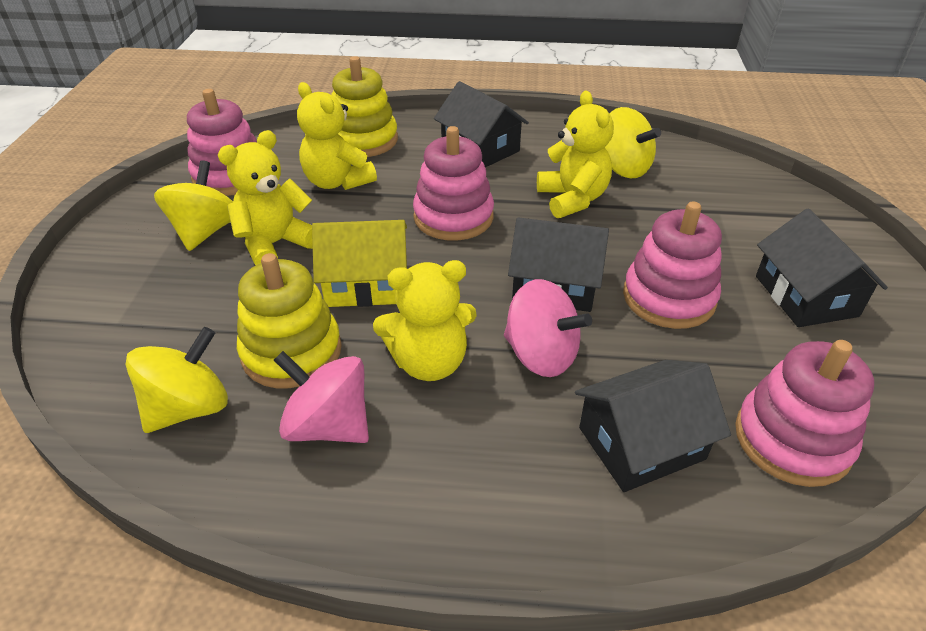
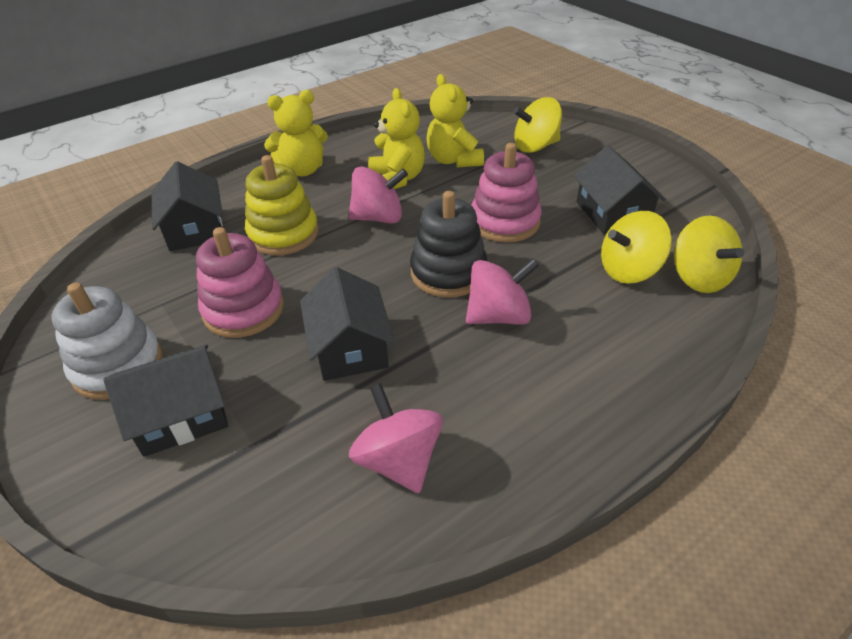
black stacking toy: none = 0 -> [410,191,488,298] = 1
pink spinning top: [274,351,369,443] [504,279,592,377] = 2 -> [348,166,408,224] [349,383,443,493] [466,258,539,325] = 3
pink stacking toy: [187,89,257,196] [413,126,494,241] [623,201,722,329] [735,340,874,487] = 4 -> [196,227,284,338] [471,143,542,242] = 2
white stacking toy: none = 0 -> [52,283,163,400] = 1
yellow house: [312,220,407,307] = 1 -> none = 0
yellow stacking toy: [237,253,342,388] [331,56,398,157] = 2 -> [245,155,319,255] = 1
yellow teddy bear: [218,130,313,265] [297,82,377,190] [373,260,477,381] [537,91,614,218] = 4 -> [264,90,328,176] [368,88,425,189] [426,74,484,168] = 3

